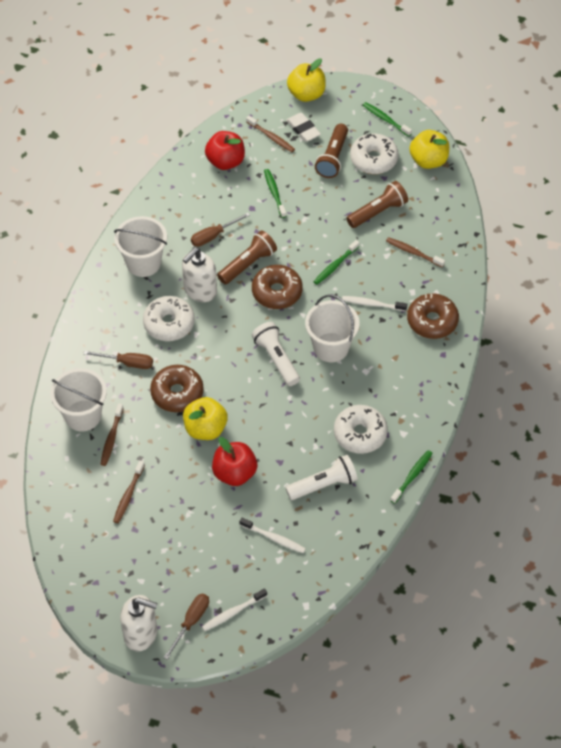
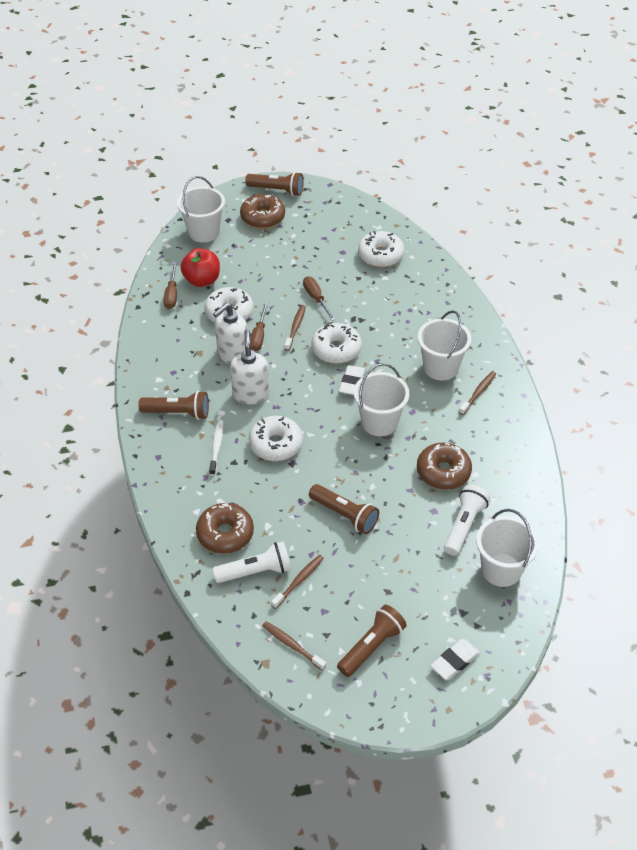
brown flashlight: [217,231,277,284] [315,124,348,178] [346,181,408,228] = 3 -> [138,391,209,420] [245,172,304,196] [309,484,379,534] [337,605,407,677] = 4
green toothbrush: [264,169,286,218] [313,240,359,285] [363,102,412,137] [390,450,433,504] = 4 -> none = 0
red apple: [205,131,245,170] [212,437,257,486] = 2 -> [180,248,220,287] = 1
white bucket: [50,368,107,431] [114,216,167,277] [305,294,360,362] = 3 -> [177,176,225,243] [354,363,410,436] [418,310,471,381] [476,509,539,587] = 4
white donut: [143,296,195,341] [334,405,388,454] [350,133,398,174] = 3 -> [204,287,253,323] [249,416,303,461] [311,323,362,364] [358,231,405,267] = 4
white eraser: [286,113,321,142] = 1 -> [339,365,366,395] [431,639,480,680] = 2
white toothbrush: [202,588,267,631] [239,518,306,553] [342,296,407,311] = 3 -> [209,420,223,475] = 1
yellow apple: [183,397,228,440] [287,59,326,102] [409,130,449,169] = 3 -> none = 0

